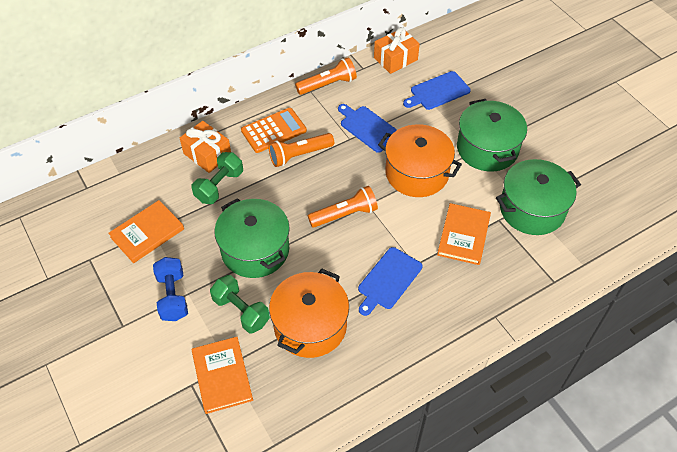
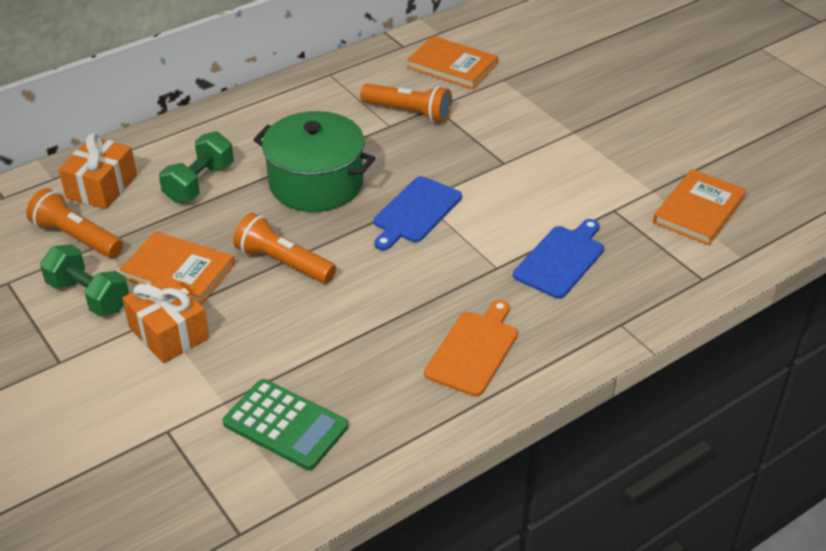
blue cutting board: [338,104,397,153] [358,247,423,316] [403,71,471,110] = 3 -> [374,176,462,250] [513,219,604,299] = 2
blue dumbbell: [153,257,188,321] = 1 -> none = 0
green calculator: none = 0 -> [222,379,348,470] = 1
green pot: [214,198,290,278] [457,99,527,172] [496,159,581,235] = 3 -> [253,111,375,212] = 1
orange calculator: [241,108,307,153] = 1 -> none = 0
orange cutting board: none = 0 -> [424,300,518,396] = 1
orange pot: [269,269,349,358] [378,124,462,197] = 2 -> none = 0

